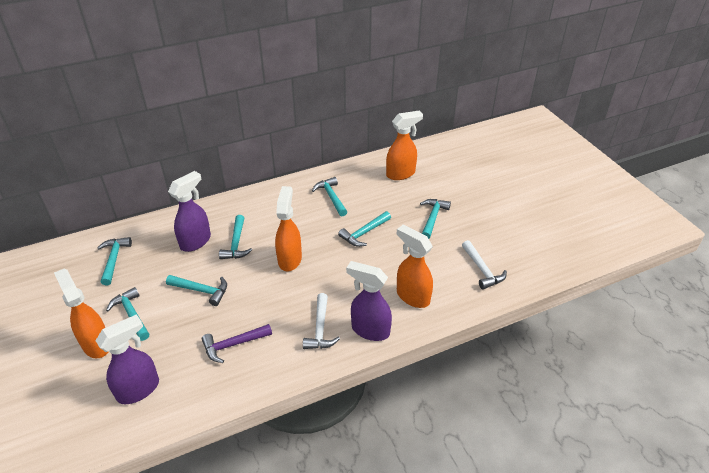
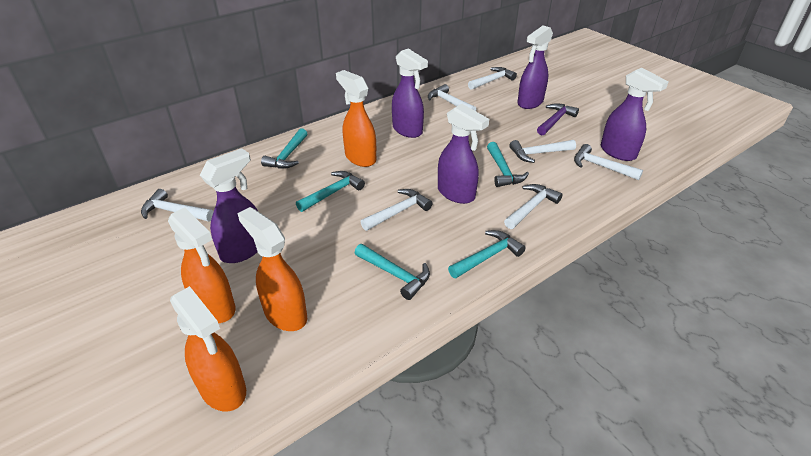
purple spray bottle: [96,314,159,404] [168,171,211,252] [346,261,392,341] = 3 -> [200,148,258,263] [392,49,428,138] [438,104,489,204] [517,25,553,109] [601,68,668,161] = 5
turquoise hammer: [97,237,132,285] [106,287,149,341] [166,275,227,306] [219,215,252,259] [312,177,347,216] [338,211,391,247] [420,199,451,239] = 7 -> [261,128,308,169] [296,171,365,212] [355,244,430,300] [448,230,526,278] [487,142,529,187] = 5
white hammer: [303,293,340,349] [462,240,507,289] = 2 -> [141,189,213,222] [361,189,433,231] [428,84,476,111] [468,67,517,90] [504,184,563,229] [509,140,576,163] [574,144,643,180] = 7

